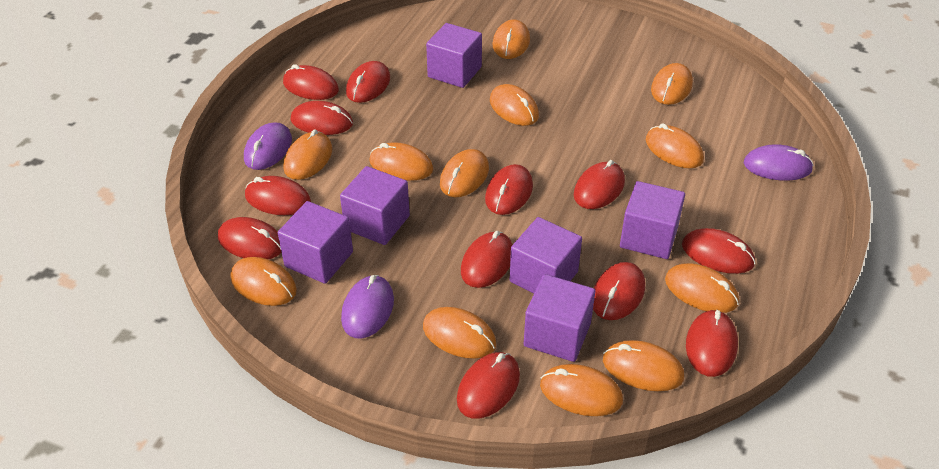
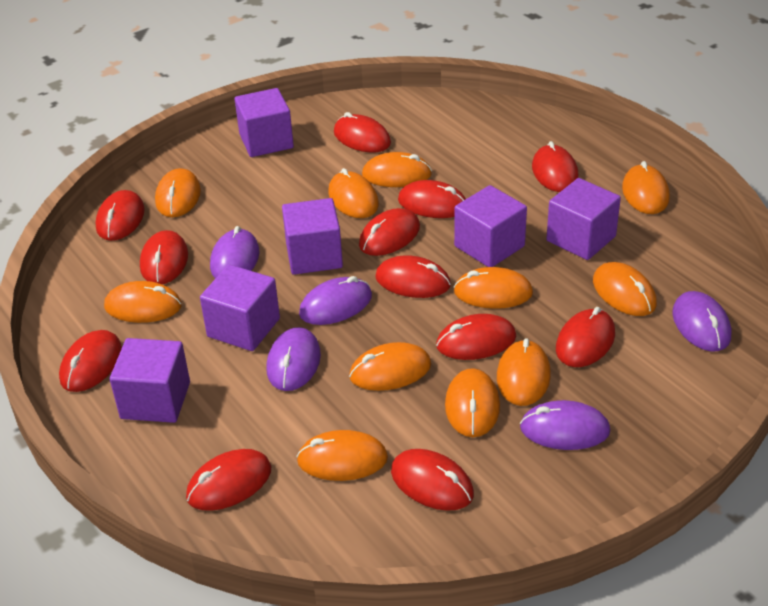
orange mouse: [231,257,297,306] [283,130,332,180] [369,142,433,181] [423,307,496,359] [440,149,489,197] [490,84,539,126] [492,19,530,59] [540,364,623,416] [603,340,684,391] [646,123,704,168] [651,63,693,105] [665,263,739,313] = 12 -> [104,281,182,323] [155,168,201,217] [296,430,388,481] [328,168,379,218] [349,342,431,391] [362,152,432,187] [445,368,500,437] [454,267,533,309] [497,338,551,406] [593,262,657,316] [622,161,670,214] = 11
purple mouse: [244,123,292,170] [341,275,394,338] [744,144,814,181] = 3 -> [210,226,259,279] [266,327,321,391] [299,276,372,325] [520,400,610,450] [672,291,731,352] = 5

